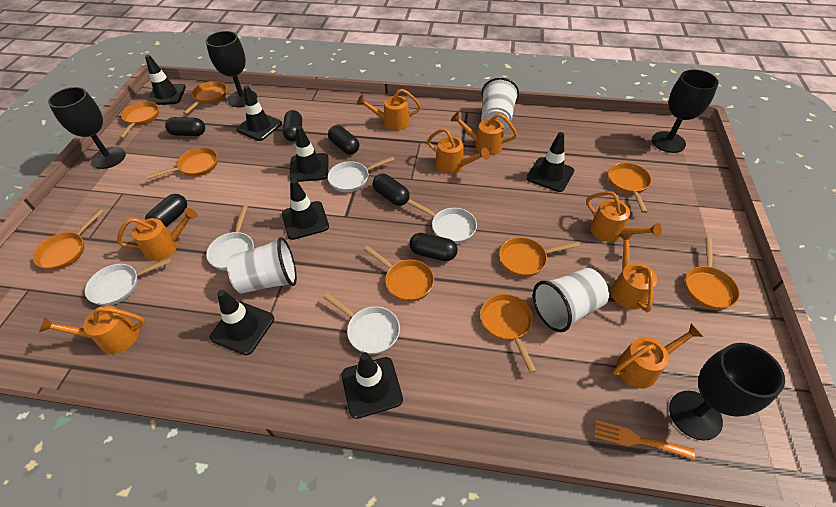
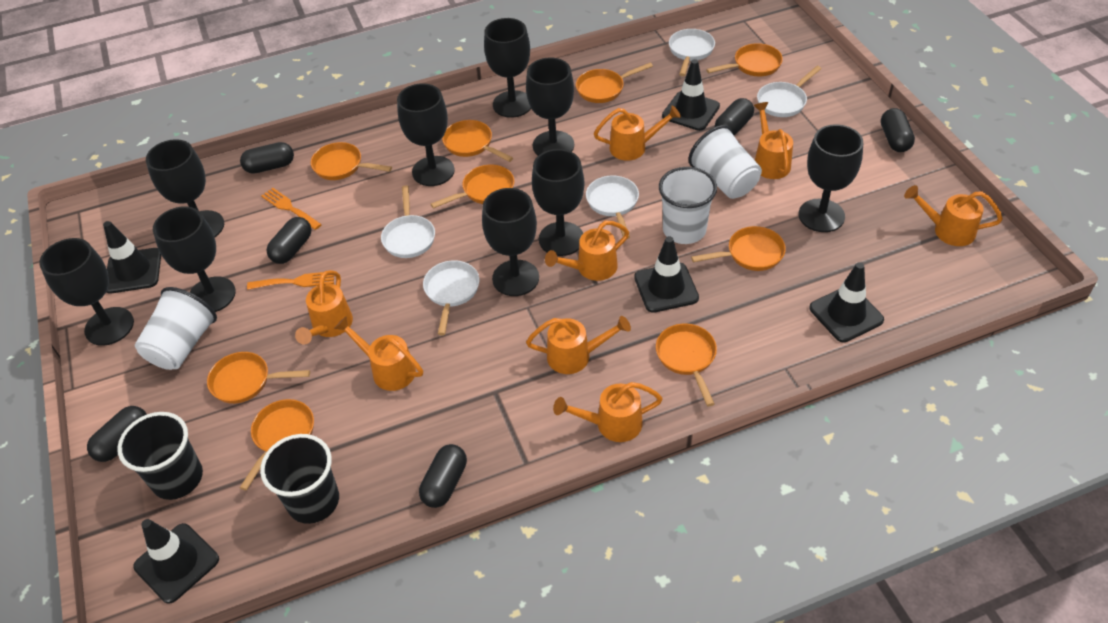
black cup: none = 0 -> [117,412,203,500] [260,434,339,524] = 2
black goblet: [48,87,126,169] [206,31,257,107] [652,70,719,153] [669,343,785,441] = 4 -> [39,238,134,346] [146,139,224,238] [153,206,236,312] [397,83,455,186] [482,188,539,296] [484,18,531,118] [526,58,574,156] [532,149,585,256] [799,124,863,232] = 9
black traffic cone: [145,55,186,105] [210,290,274,355] [236,85,282,141] [282,179,329,240] [289,126,329,182] [341,352,403,419] [527,132,574,192] = 7 -> [103,221,161,293] [133,519,219,604] [634,236,699,313] [662,59,720,131] [809,262,884,342] = 5
orange fork: [594,420,695,460] = 1 -> [247,272,334,290] [261,188,322,230] = 2

